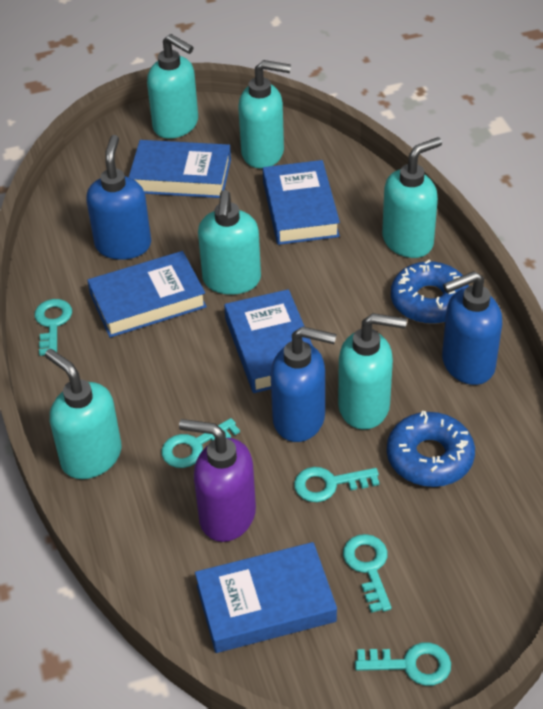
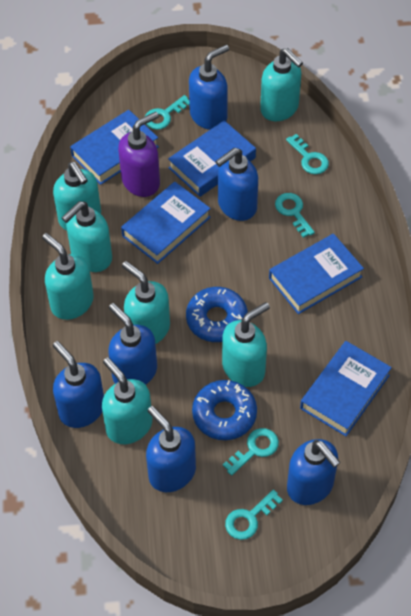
blue soap dispenser: [86,135,151,260] [270,326,337,442] [442,271,502,385] = 3 -> [53,341,104,428] [108,303,157,385] [146,406,196,492] [189,45,229,130] [215,148,258,221] [287,439,340,505] = 6
turquoise soap dispenser: [45,349,122,479] [147,34,198,139] [198,190,261,295] [238,60,291,169] [338,313,407,430] [382,137,442,258] = 6 -> [42,233,94,320] [53,162,101,231] [62,201,112,272] [102,357,152,444] [122,261,170,344] [222,302,270,387] [260,48,303,121] = 7

